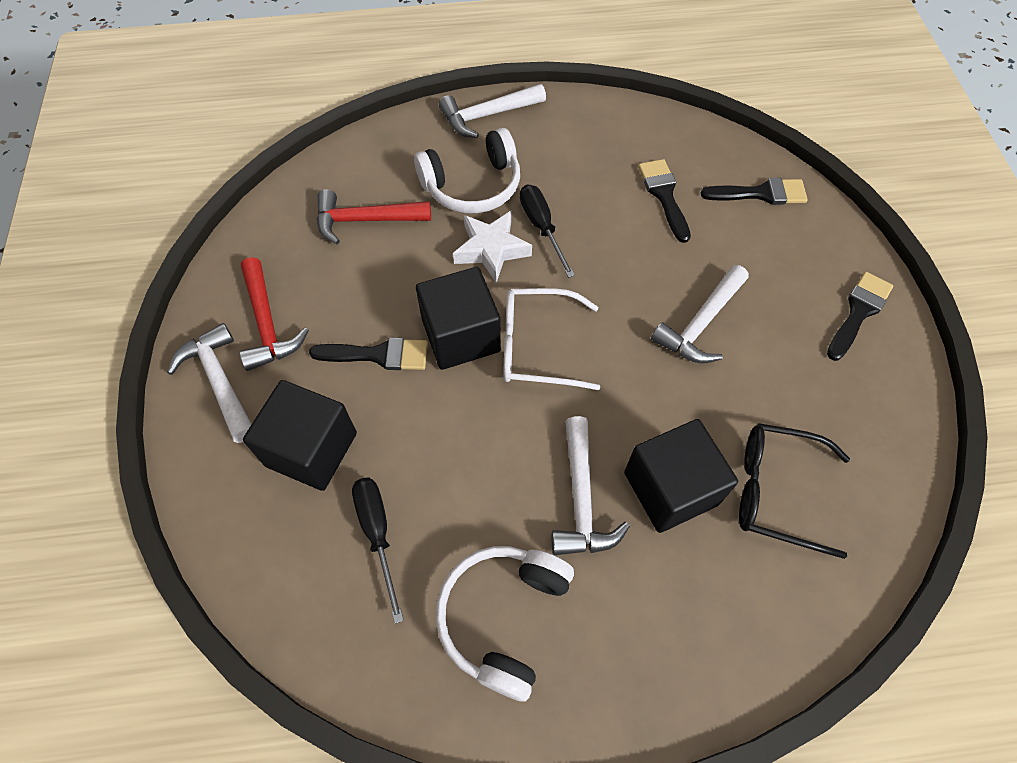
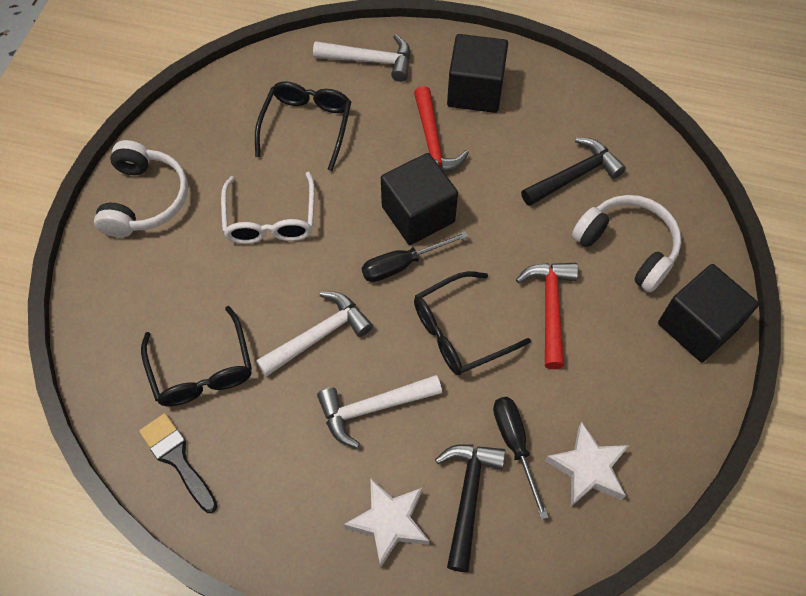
black brush: [309,338,428,370] [638,159,691,243] [701,178,808,205] [827,272,893,361] = 4 -> [139,413,218,513] = 1
black glasses: [739,423,850,559] = 1 -> [141,306,252,406] [255,81,351,171] [414,271,531,375] = 3
black hammer: none = 0 -> [435,444,505,572] [521,138,626,206] = 2
white hammer: [167,323,252,443] [439,84,546,138] [552,416,630,555] [651,265,749,363] = 4 -> [256,292,373,377] [313,34,410,82] [317,375,442,448] = 3
white star: [453,211,532,283] = 1 -> [344,479,429,568] [545,422,629,507] = 2

